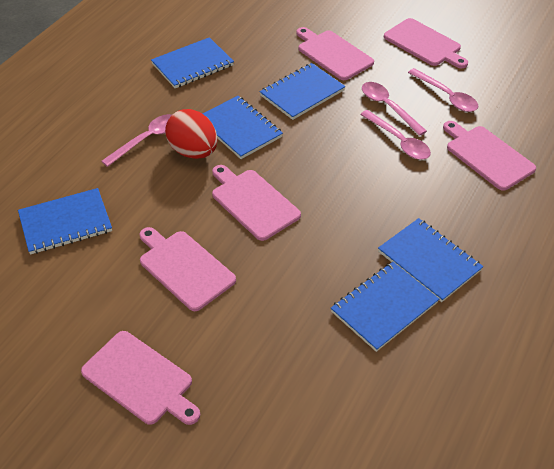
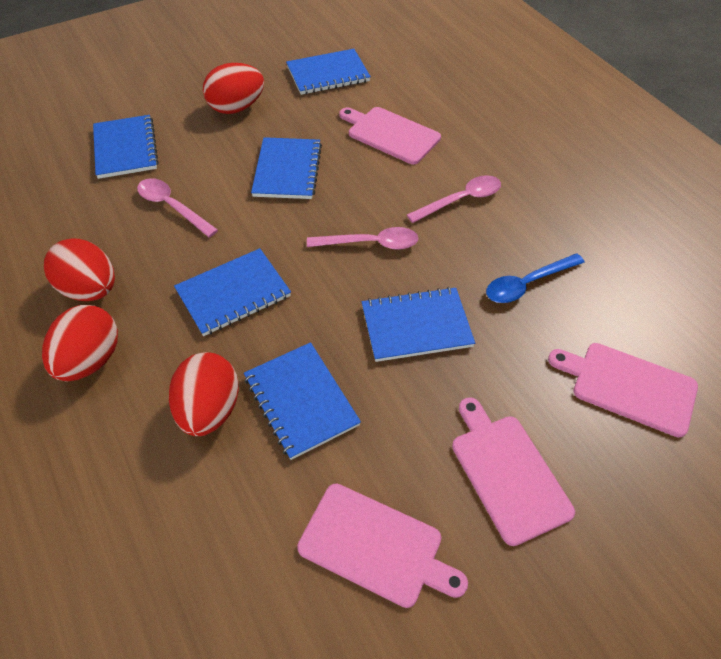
blue spoon: none = 0 -> [486,253,585,303] = 1
pink cutting board: [81,331,200,425] [139,227,236,311] [212,165,301,241] [296,27,374,80] [384,18,468,68] [443,121,536,191] = 6 -> [297,483,468,608] [340,107,441,164] [452,397,575,546] [548,343,698,437] = 4
pink spoon: [101,114,172,167] [360,110,431,160] [362,82,427,136] [408,68,478,112] = 4 -> [137,178,218,238] [307,227,418,250] [407,175,501,223] = 3
red egg: [165,109,218,159] = 1 -> [42,305,118,381] [44,238,115,301] [169,352,239,436] [203,63,264,114] = 4

